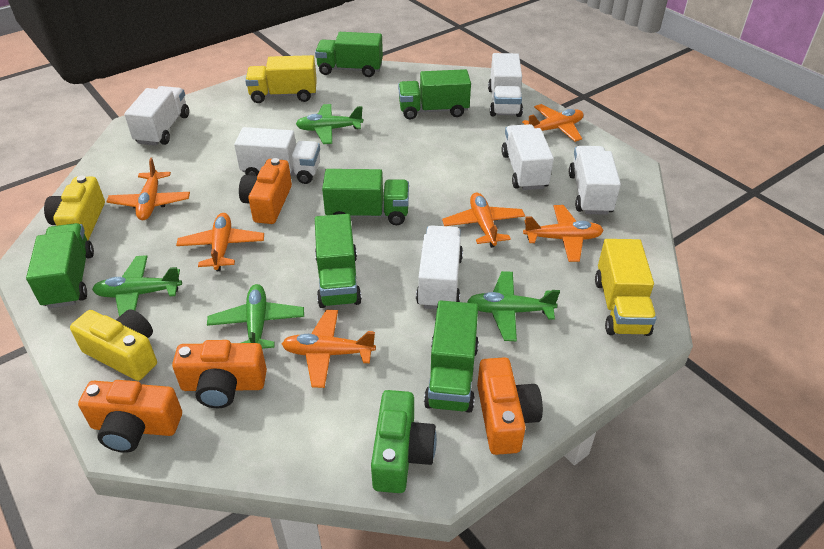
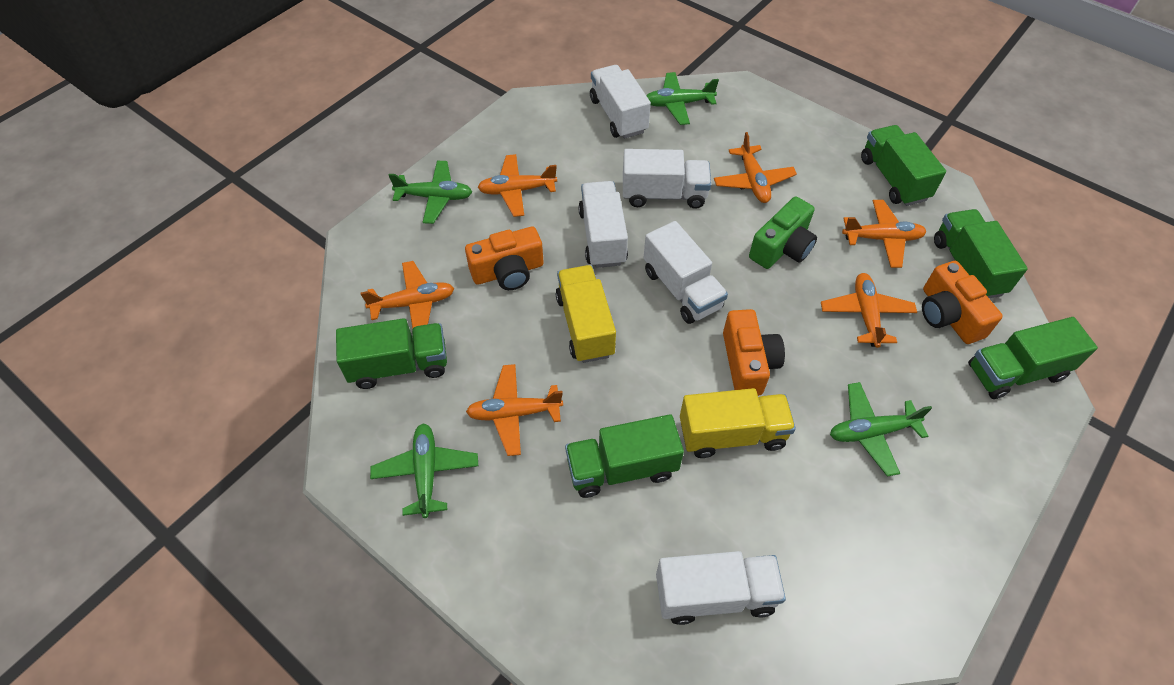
green truck: [26,223,94,308] [315,32,383,77] [315,214,362,308] [322,169,409,225] [398,69,471,120] [424,300,479,413] = 6 -> [336,318,447,389] [565,414,684,498] [861,125,946,206] [934,209,1028,298] [968,317,1098,399] = 5
orange camera: [78,380,182,453] [172,340,267,408] [239,158,292,224] [477,357,543,455] = 4 -> [465,227,544,290] [723,309,785,396] [922,261,1003,344] = 3
white truck: [124,86,189,146] [234,127,320,184] [416,225,463,309] [488,53,523,117] [501,124,554,190] [569,146,621,215] = 6 -> [578,181,628,268] [590,65,651,139] [623,149,711,209] [643,221,728,324] [656,551,786,625] = 5
yellow camera: [44,175,105,241] [70,309,157,381] = 2 -> none = 0

